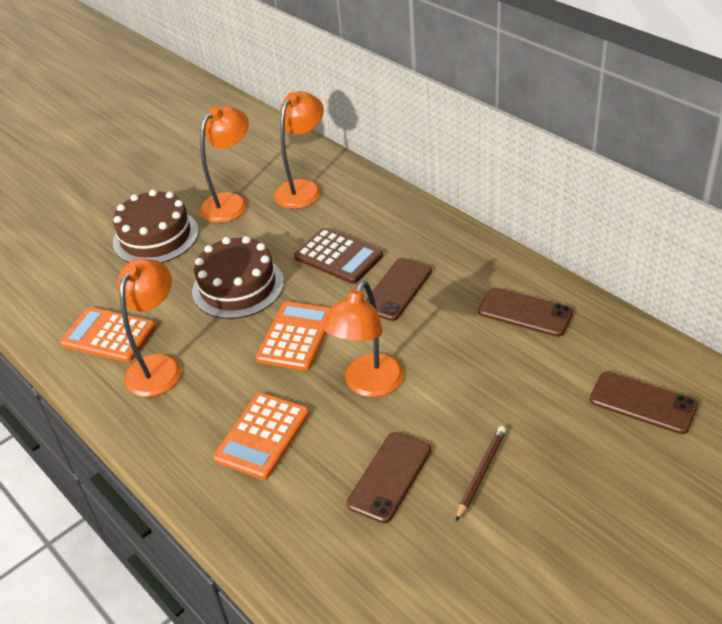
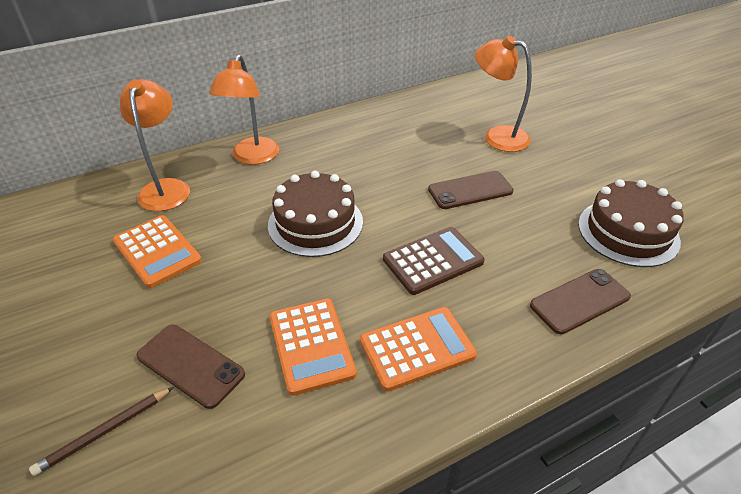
brown phone: [347,432,431,523] [365,258,432,321] [478,287,573,337] [590,372,698,434] = 4 -> [136,324,245,409] [428,171,514,209] [530,269,631,334] = 3
orange lamp: [117,258,181,397] [200,106,249,223] [274,91,324,209] [322,281,404,397] = 4 -> [120,79,190,211] [209,54,279,165] [475,36,532,152] = 3

